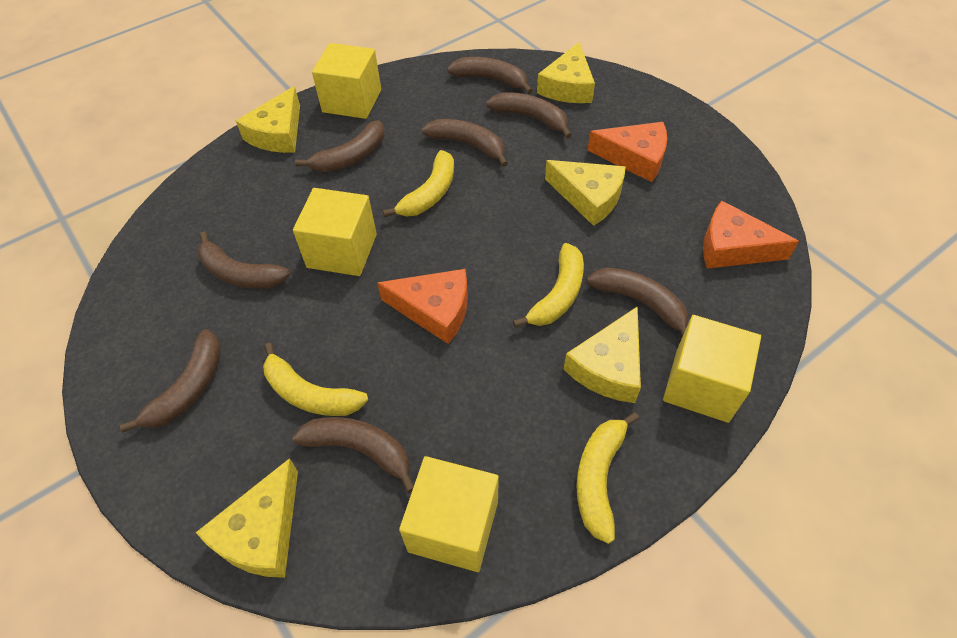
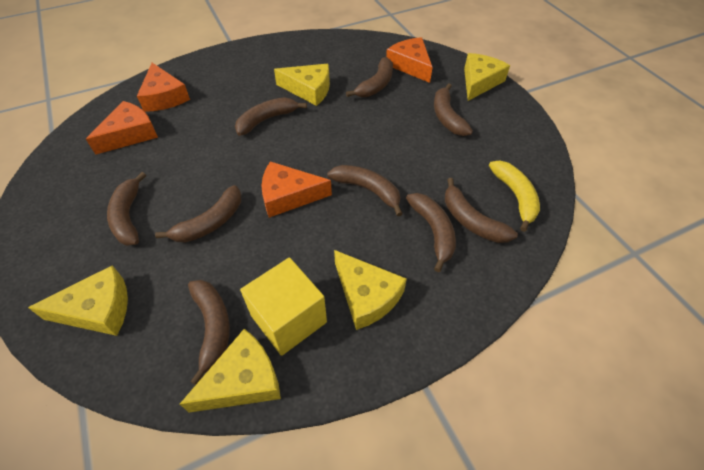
brown banana: [120,329,221,432] [198,232,290,289] [292,417,414,493] [295,120,384,172] [422,119,508,167] [447,57,533,94] [486,92,572,138] [586,268,689,337] = 8 -> [107,172,146,246] [155,185,241,242] [188,280,230,385] [235,97,307,136] [327,165,403,216] [346,57,393,97] [406,193,456,272] [434,83,473,136] [445,178,518,243] = 9
orange cheese: [377,269,468,344] [587,122,667,182] [703,201,799,269] = 3 -> [86,101,158,155] [137,63,190,112] [262,161,332,218] [386,37,433,83] = 4
yellow banana: [263,343,368,416] [383,150,454,217] [513,243,584,328] [577,412,639,544] = 4 -> [489,161,540,232] = 1
yellow cube: [293,188,377,276] [312,43,381,119] [399,456,499,572] [663,315,761,423] = 4 -> [240,257,327,356] = 1

